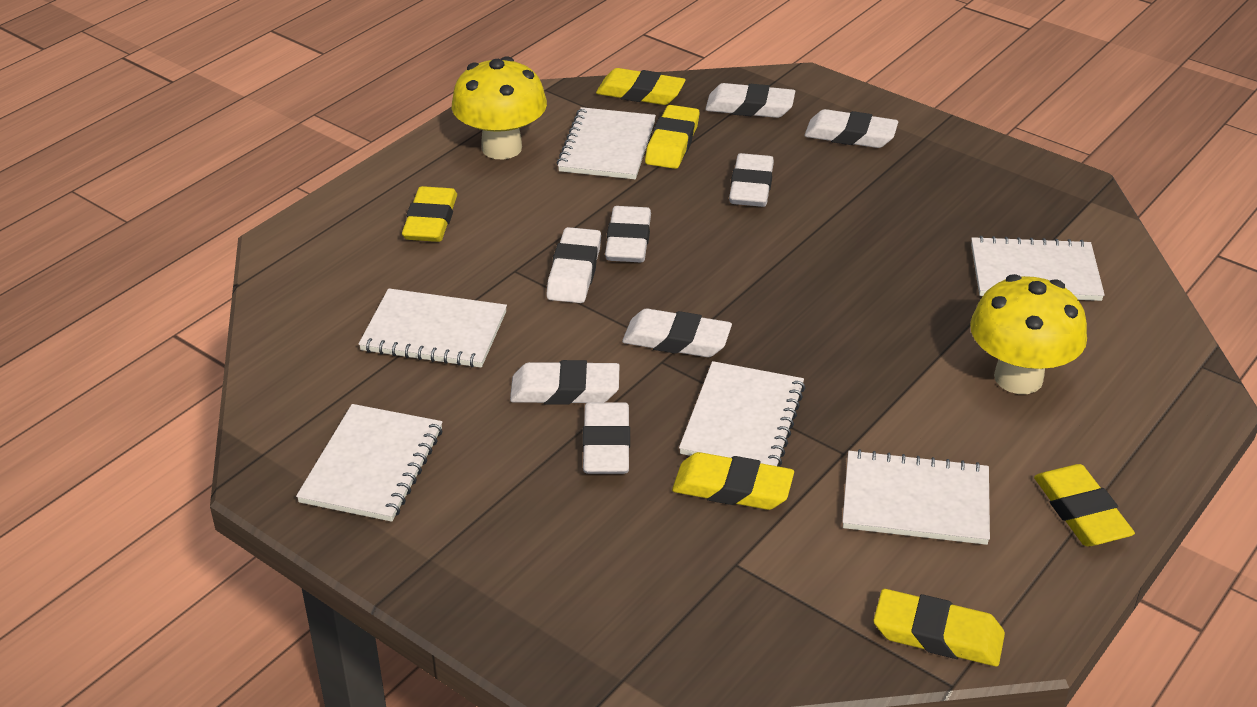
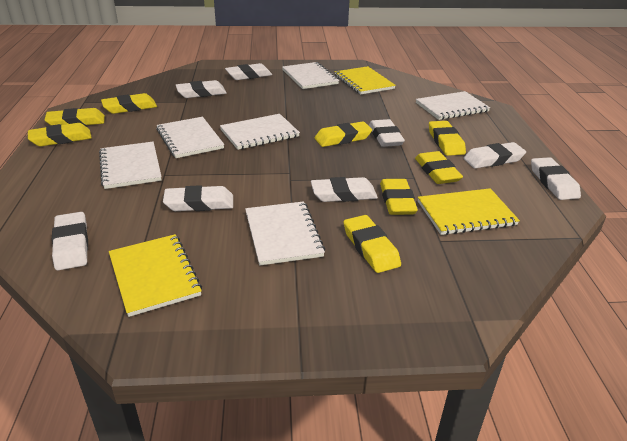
yellow eraser: [402,186,457,242] [596,68,686,105] [645,105,699,169] [672,452,794,510] [874,589,1005,666] [1034,464,1135,546] = 6 -> [28,123,92,147] [45,108,105,126] [101,93,157,114] [314,121,372,147] [343,215,401,273] [380,179,418,215] [415,151,463,184] [429,121,466,156] = 8
yellow mushroom: [452,56,547,159] [970,274,1087,394] = 2 -> none = 0
yellow notebook: none = 0 -> [109,234,202,317] [335,66,396,95] [418,188,520,235] = 3

